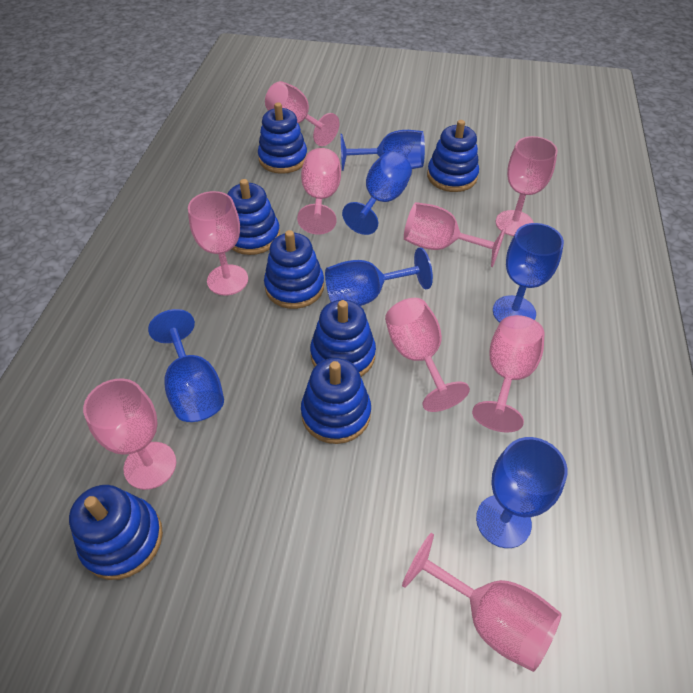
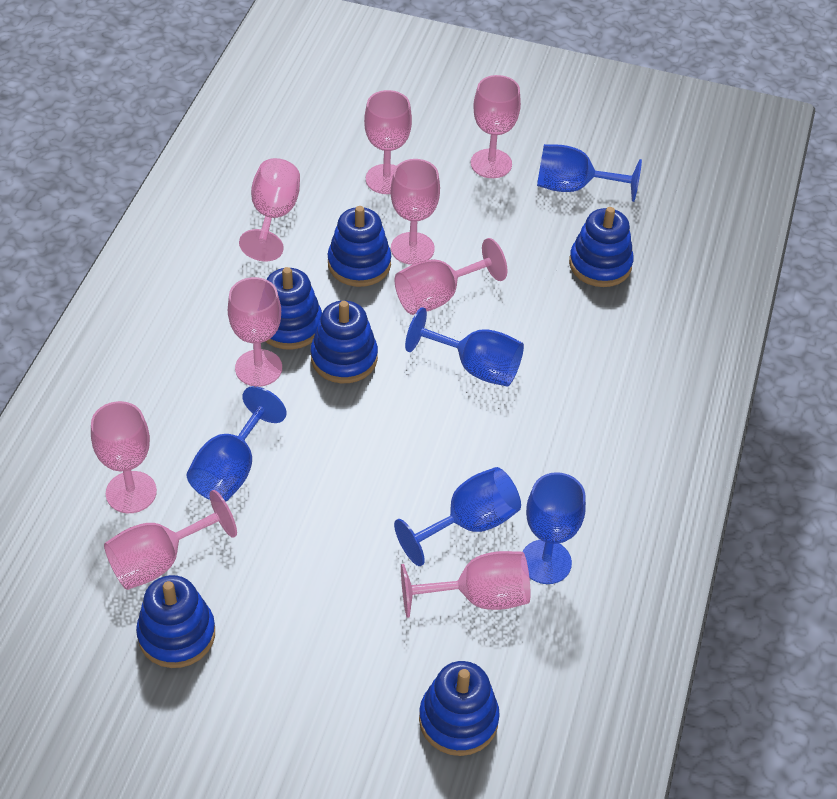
blue goblet: [148,309,224,422] [325,248,433,306] [340,130,425,171] [342,152,412,235] [476,437,568,548] [493,223,564,323] = 6 -> [187,386,287,502] [394,467,521,566] [405,307,524,387] [522,472,586,584] [537,144,642,202] = 5
blue stacking toy: [69,485,163,580] [227,179,280,255] [258,102,307,174] [264,230,324,309] [301,358,371,444] [310,300,376,377] [427,120,479,192] = 7 -> [136,575,215,668] [265,267,322,349] [311,301,378,383] [328,206,391,287] [419,661,500,756] [569,207,634,287] = 6

